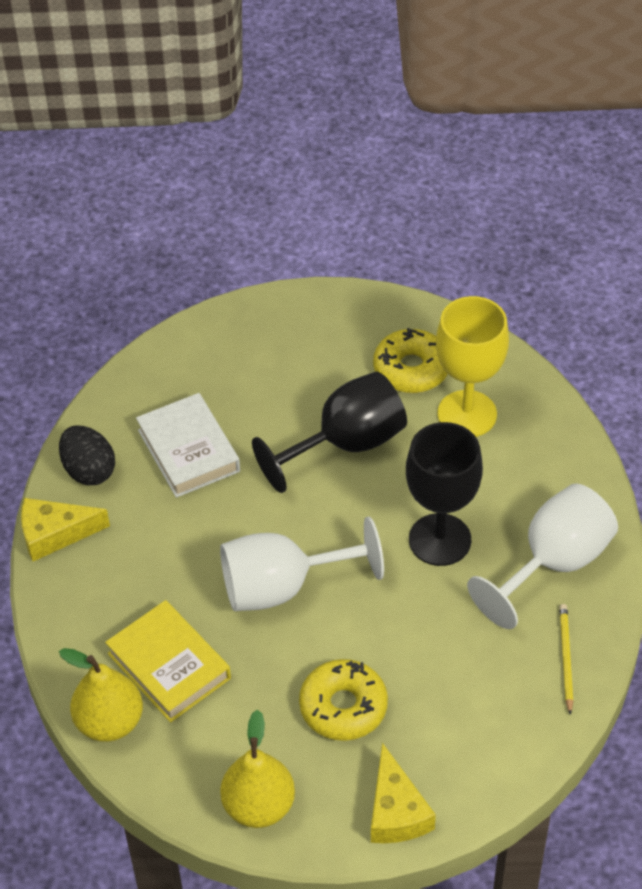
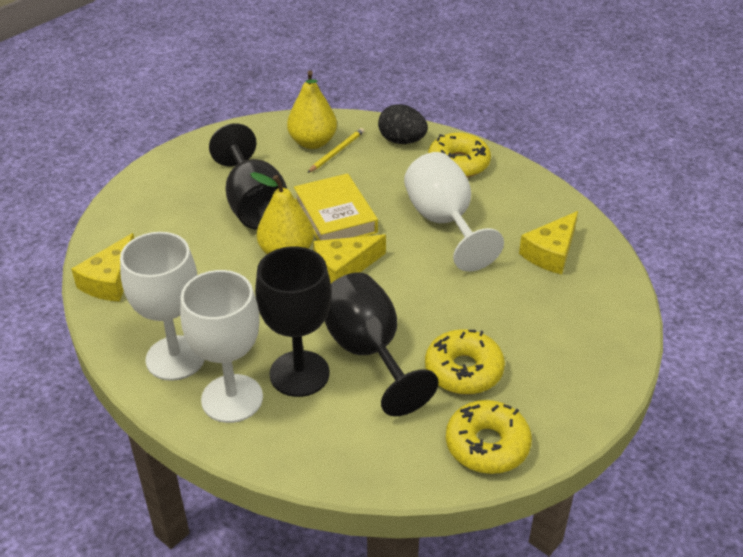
black goblet: [252,371,407,493] [406,422,483,566] = 2 -> [209,123,287,230] [255,246,332,397] [325,272,439,416] = 3
white book: [136,393,240,498] = 1 -> none = 0
white goblet: [220,517,384,611] [467,483,618,629] = 2 -> [120,232,205,381] [180,270,263,423] [404,152,504,272] = 3
yellow cheese: [21,498,110,561] [371,743,436,843] = 2 -> [71,233,134,302] [313,234,386,283] [519,211,578,274] = 3
yellow donut: [299,659,388,741] [373,328,448,393] = 2 -> [425,330,505,394] [428,132,491,177] [446,400,532,474] = 3
yellow goblet: [436,296,509,437] = 1 -> none = 0

